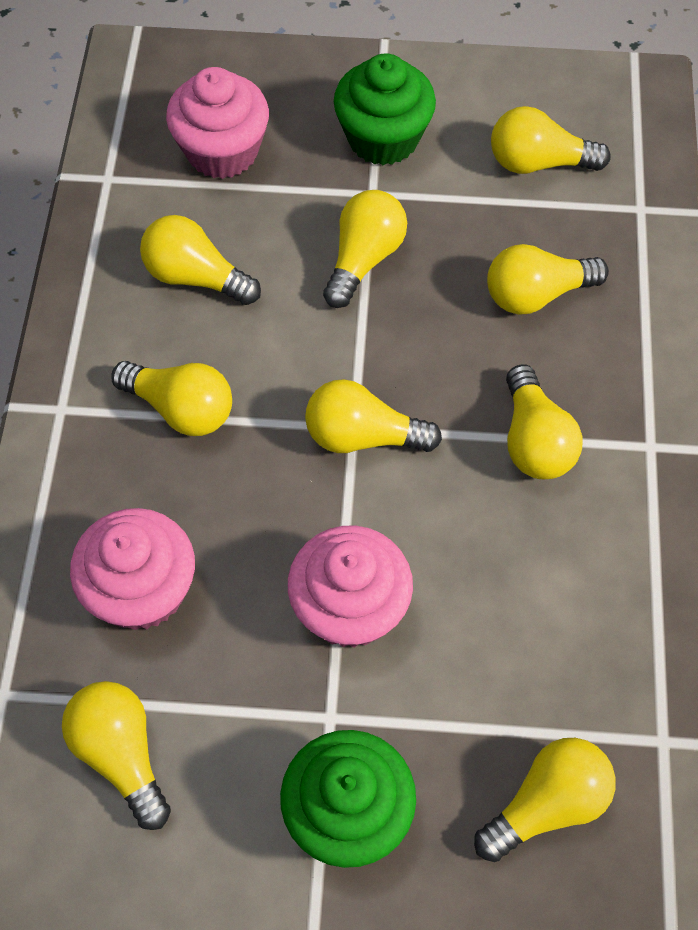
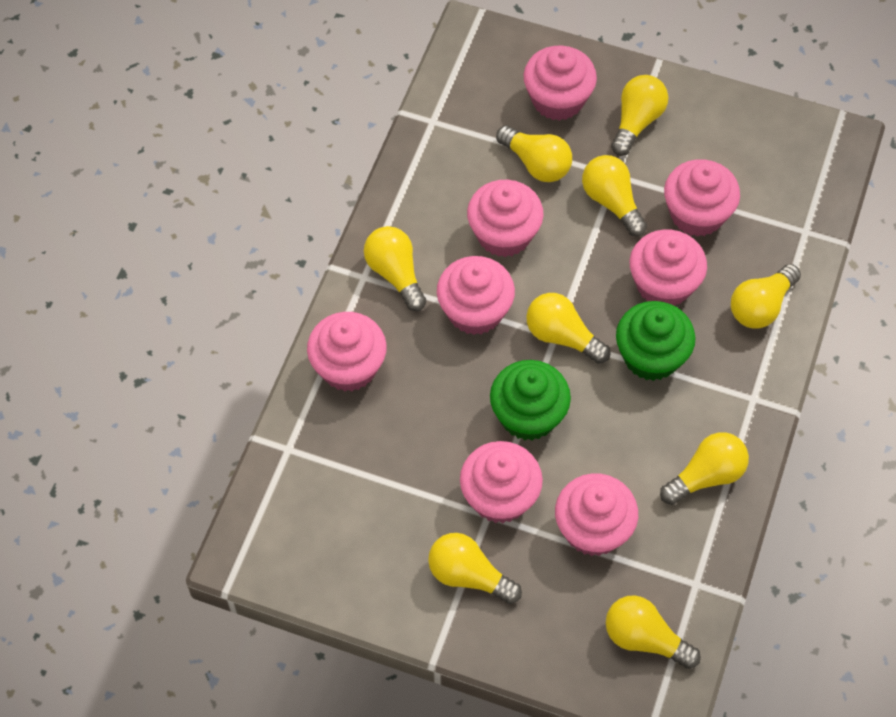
pink cupcake: [70,508,195,630] [166,67,269,179] [288,525,413,648] = 3 -> [307,312,387,392] [437,256,515,335] [460,441,543,523] [467,180,544,257] [523,46,597,121] [555,473,638,556] [629,229,707,306] [664,159,740,237] = 8

